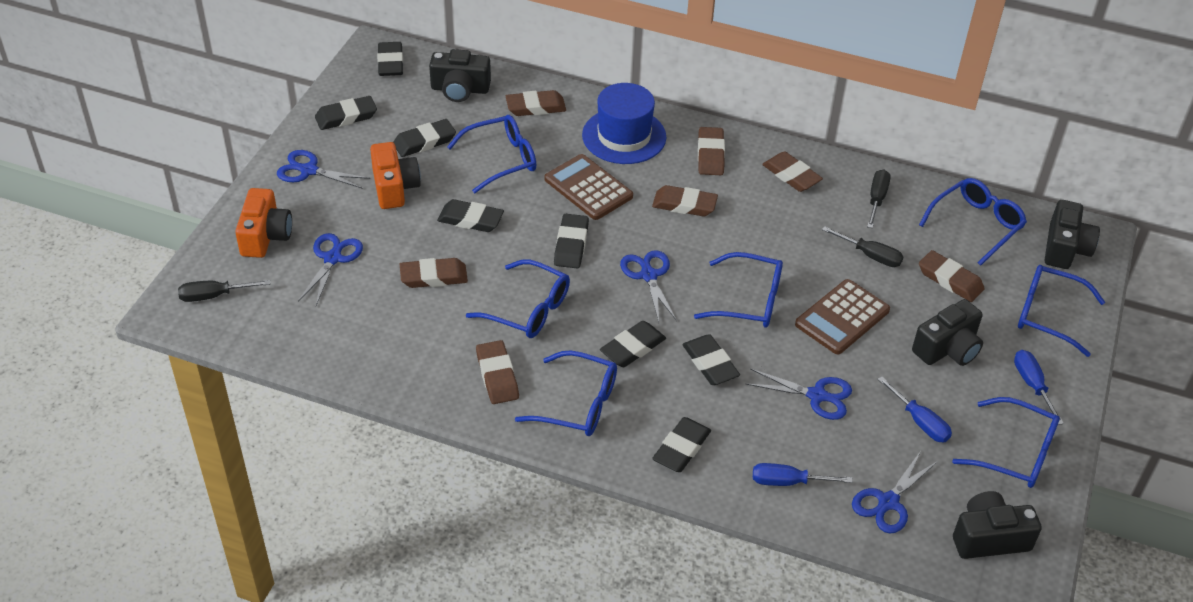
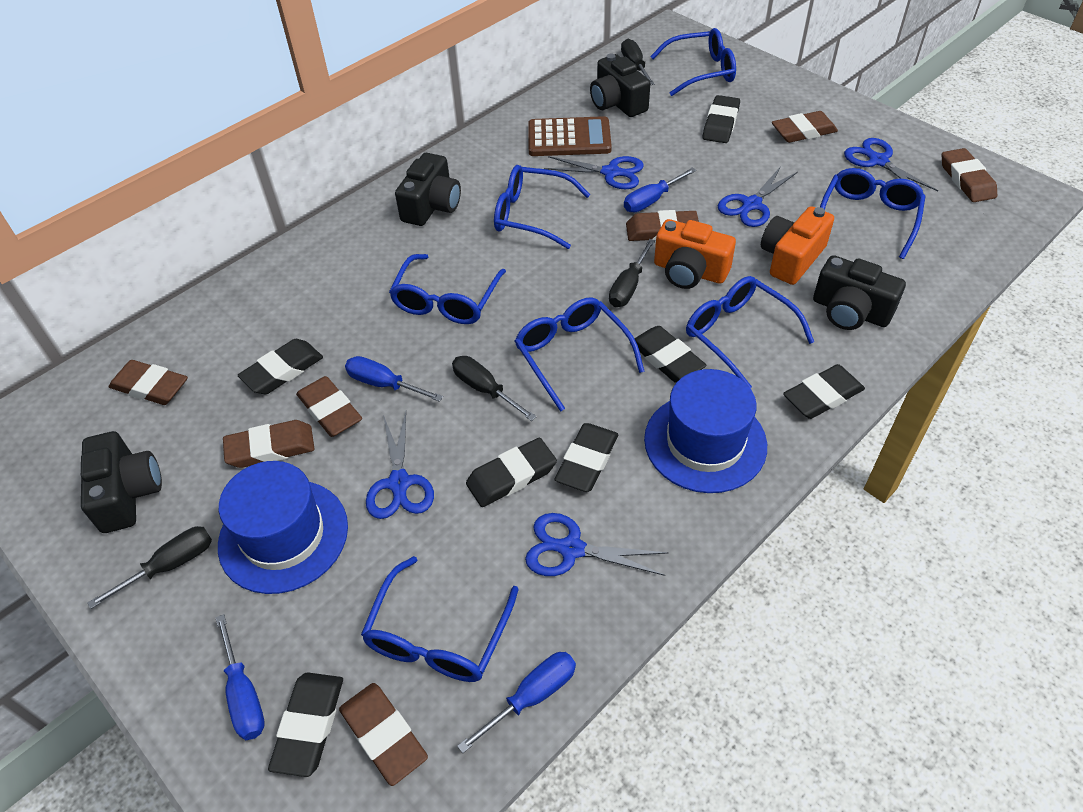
black eraser: [315,96,377,130] [377,42,403,76] [393,119,456,157] [437,199,504,232] [554,214,589,269] [600,321,666,367] [652,417,711,472] [682,334,740,385] = 8 -> [237,339,323,394] [268,672,343,777] [466,438,557,507] [554,423,618,492] [630,326,707,383] [703,95,740,143] [783,364,865,419] = 7
black screwdriver: [178,280,270,302] [822,226,903,267] [867,170,890,228] = 3 -> [87,526,212,609] [452,356,537,421] [609,239,655,307] [621,39,655,85] = 4
blue hat: [582,83,666,164] = 1 -> [218,461,348,594] [644,369,767,493] = 2
blue screwdriver: [753,463,853,486] [877,376,952,442] [1014,350,1064,425] = 3 -> [216,614,265,740] [345,356,443,402] [457,652,576,753] [624,168,696,212] = 4
brown calculator: [545,154,633,220] [795,279,890,354] = 2 -> [528,116,612,156] = 1

